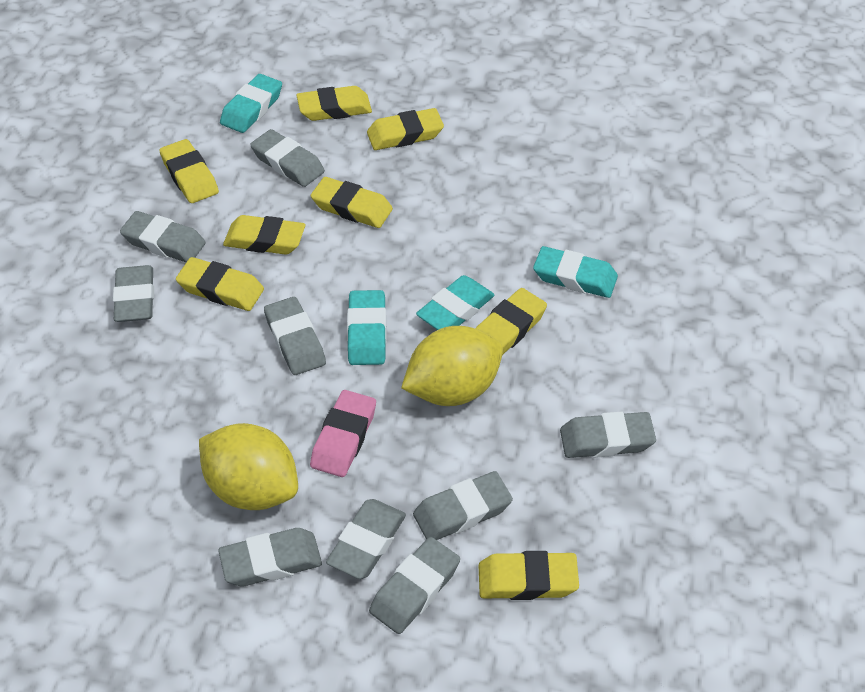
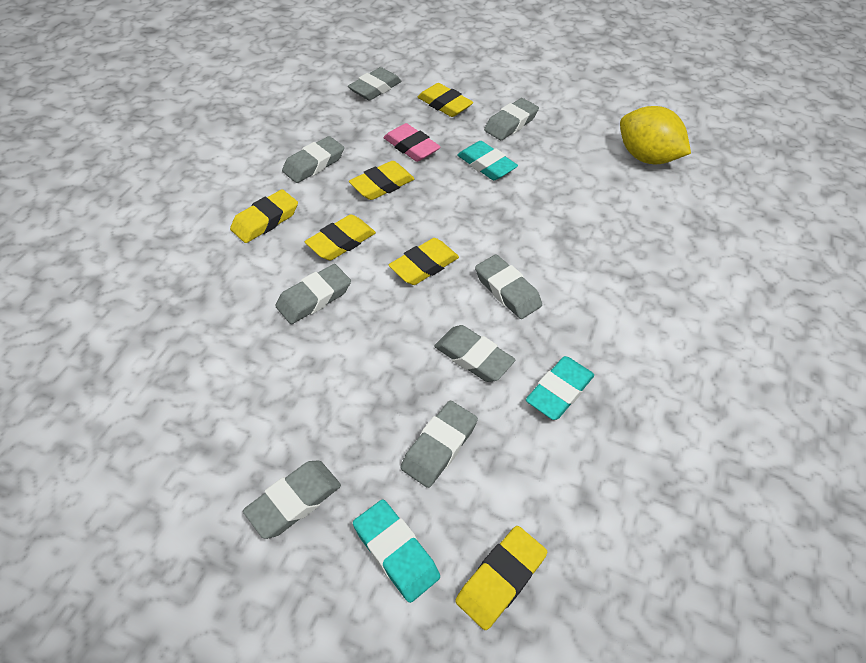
grey eraser: [113,265,154,322] [120,211,206,262] [218,528,322,586] [250,129,325,187] [264,297,326,375] [326,499,406,579] [369,537,460,634] [413,471,513,540] [560,412,656,458] = 9 -> [243,460,341,539] [275,264,351,324] [282,136,344,183] [348,67,402,100] [400,401,478,488] [434,325,515,382] [475,254,542,319] [484,98,539,140] = 8
turquoise eraser: [220,74,282,133] [347,290,386,365] [416,275,495,330] [533,246,618,298] = 4 -> [353,499,440,603] [457,141,518,180] [526,356,594,420] = 3
yellow eraser: [159,139,219,203] [176,257,264,311] [223,215,306,255] [296,86,372,121] [311,177,393,228] [367,108,444,150] [475,288,547,355] [479,551,579,600] = 8 -> [230,189,298,243] [305,215,376,261] [349,161,414,200] [389,238,459,285] [418,83,473,117] [455,526,547,630] = 6
yellow lemon: [199,423,298,510] [401,326,503,406] = 2 -> [620,106,691,164] = 1

